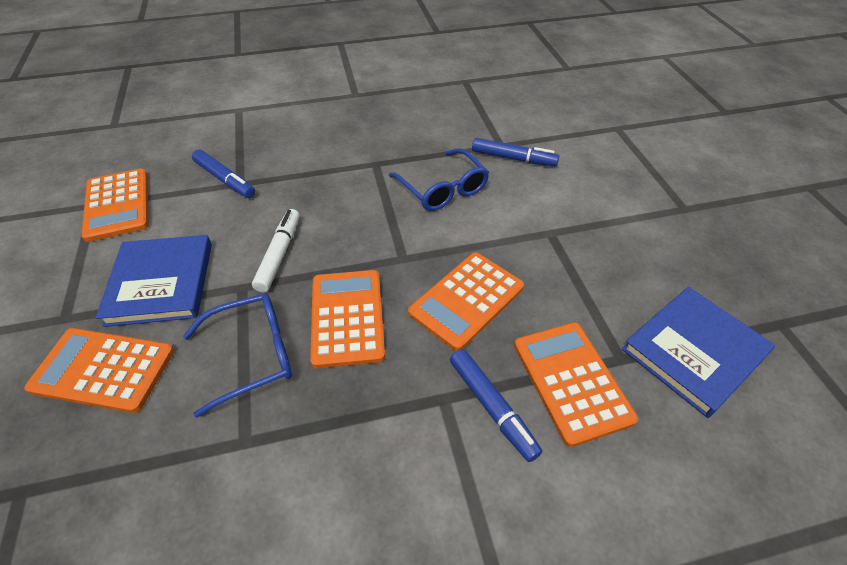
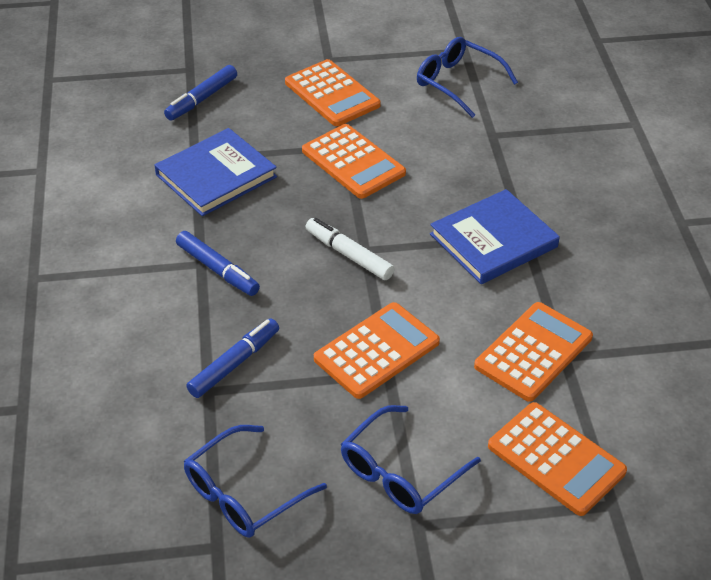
blue glasses: [183,293,292,418] [389,148,489,211] = 2 -> [184,425,327,538] [341,405,481,514] [417,37,518,118] = 3

